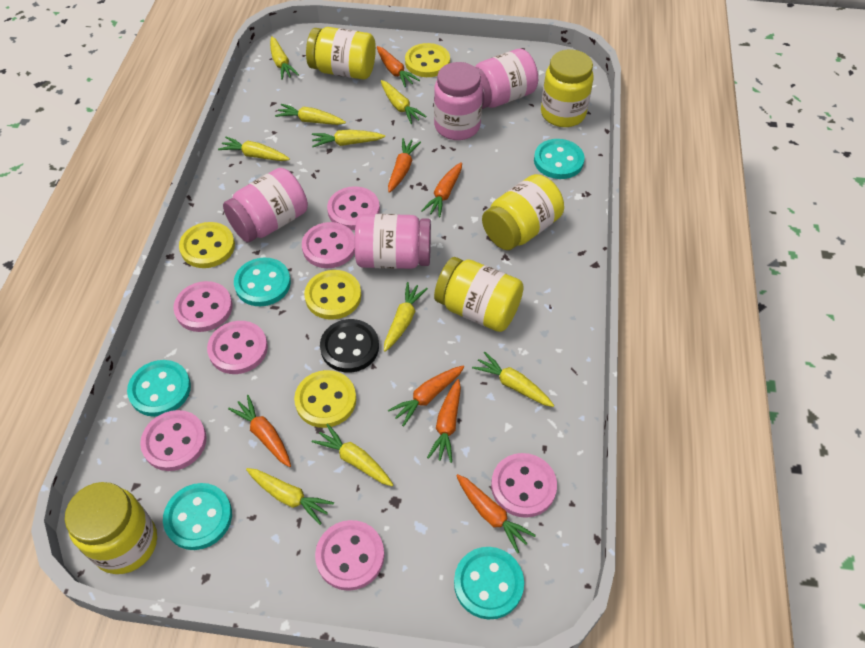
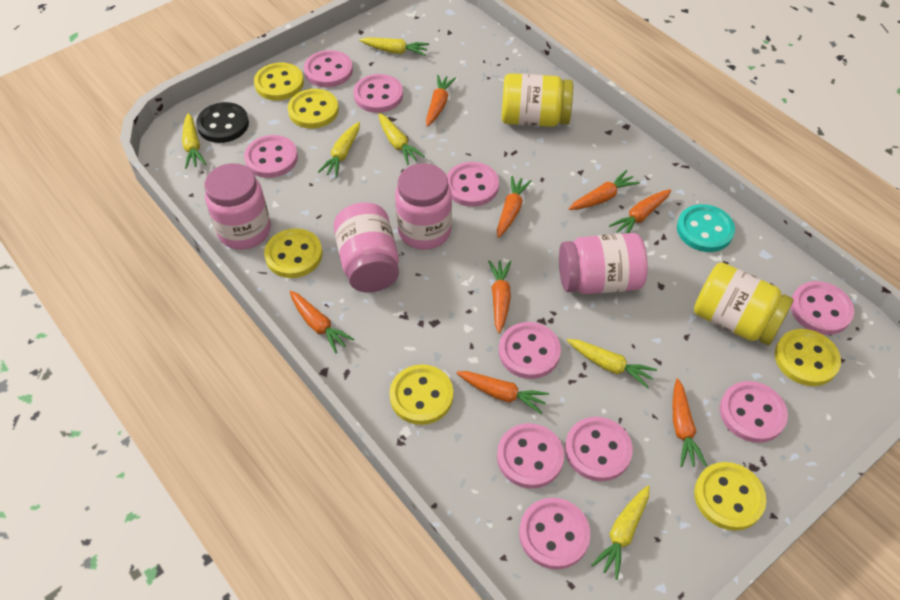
orange carrot: [228,395,291,467] [377,46,420,87] [388,138,421,193] [388,365,464,427] [421,162,462,217] [427,379,461,463] [456,474,536,553] = 7 -> [290,291,354,354] [426,75,456,127] [456,371,549,414] [488,260,511,334] [497,176,532,238] [569,170,640,210] [609,189,671,233] [673,379,707,467] = 8
pink button: [140,410,207,471] [173,281,233,332] [207,321,268,374] [302,222,355,268] [315,520,384,591] [327,186,380,230] [491,453,557,518] = 7 -> [244,135,298,178] [304,50,353,87] [353,74,403,113] [447,162,499,207] [497,423,564,489] [499,322,561,379] [519,498,590,569] [565,417,633,481] [720,381,788,443] [790,281,854,335] = 10
turquoise button: [127,360,191,417] [163,483,232,550] [234,258,291,306] [454,547,524,620] [534,139,585,179] = 5 -> [677,204,735,252] = 1
yellow button: [179,222,235,268] [294,370,356,428] [304,270,361,320] [405,43,450,77] = 4 -> [254,62,304,101] [264,228,322,278] [288,89,339,128] [389,364,453,425] [694,462,766,531] [775,329,841,386] = 6
yellow carrot: [218,137,290,161] [246,468,334,525] [270,36,299,80] [275,104,346,125] [312,130,385,147] [312,424,393,486] [381,80,426,124] [384,282,428,352] [472,352,554,407] = 9 -> [182,113,206,169] [318,122,360,178] [359,37,429,56] [378,113,425,165] [567,339,657,389] [592,485,650,580] = 6
yellow jar: [65,482,157,574] [306,27,376,79] [434,257,524,332] [482,174,564,250] [541,49,594,127] = 5 -> [502,73,573,127] [694,262,794,345] = 2

